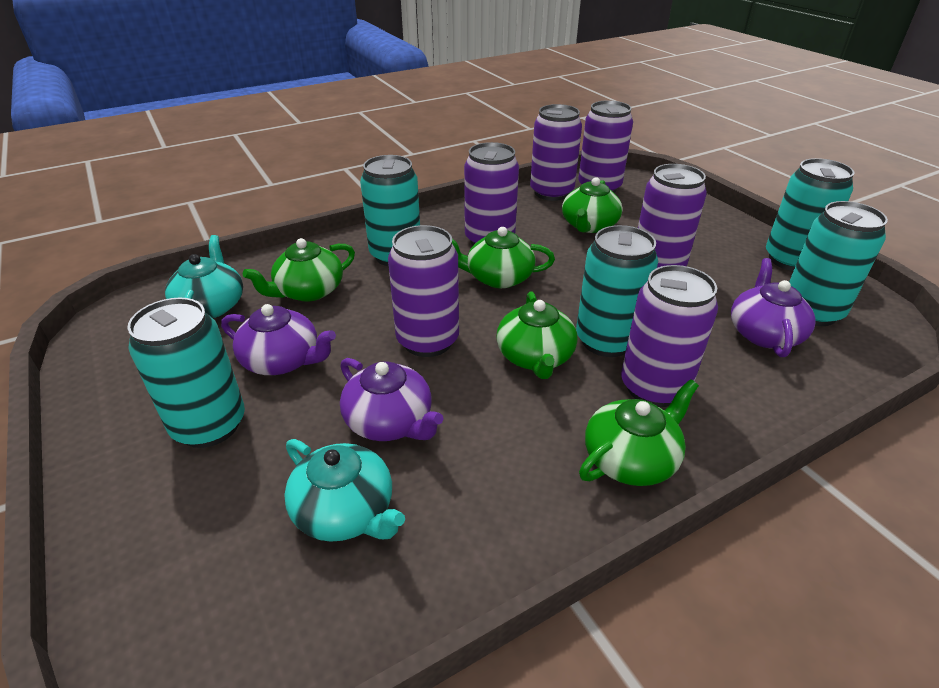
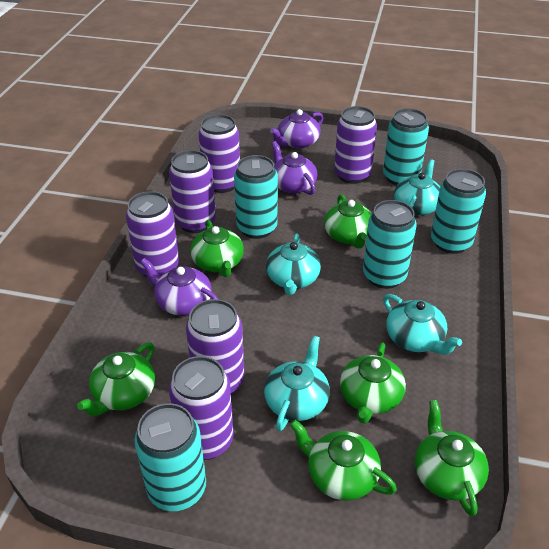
green teapot: [243,238,355,302] [452,227,555,288] [497,291,578,379] [562,177,623,233] [579,379,699,486] = 5 -> [77,342,155,417] [190,220,244,277] [290,420,397,500] [324,194,372,249] [340,342,406,424] [415,400,489,517] = 6
turquoise teapot: [165,235,243,318] [284,439,405,542] = 2 -> [264,336,330,431] [266,233,321,295] [383,294,462,355] [394,159,440,215] = 4

